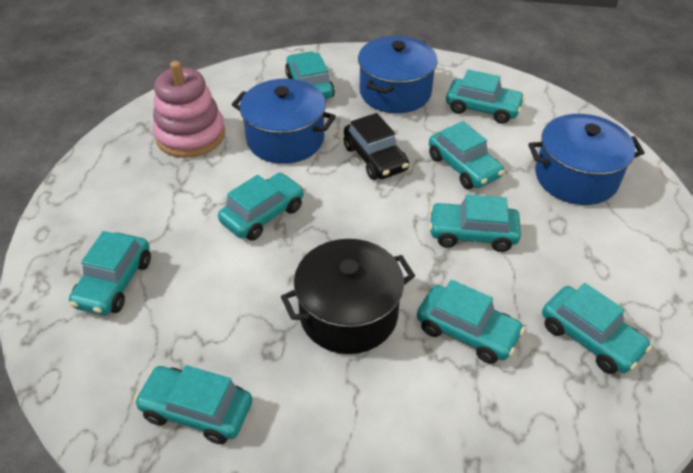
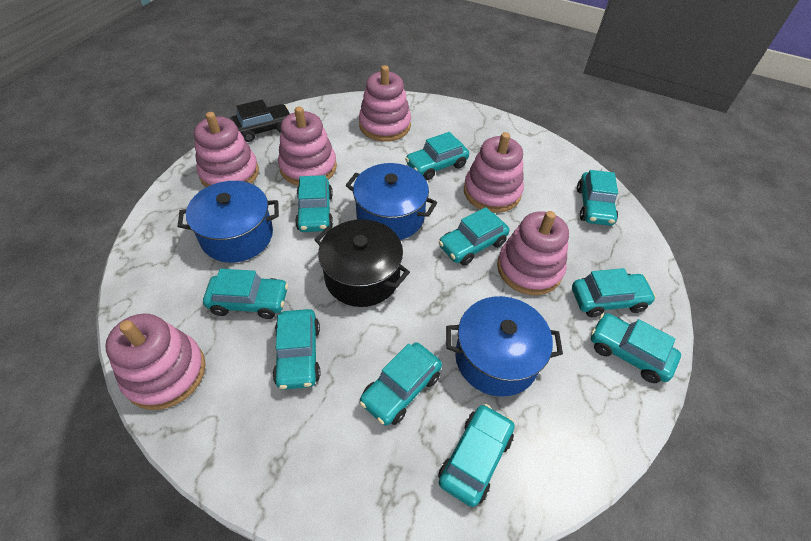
pink stacking toy: [153,61,225,158] = 1 -> [105,314,206,410] [194,112,259,187] [278,106,337,186] [359,65,411,142] [464,132,524,213] [497,211,569,295] = 6
turquoise car: [69,231,151,315] [134,365,252,444] [218,173,304,241] [285,51,335,99] [417,280,525,364] [429,121,504,189] [429,194,521,252] [446,69,525,124] [542,283,652,374] = 9 -> [203,269,288,319] [273,309,320,390] [295,175,333,232] [359,343,442,426] [405,132,469,180] [438,207,510,266] [438,404,515,507] [572,268,656,317] [577,170,618,226] [591,313,681,383] = 10

